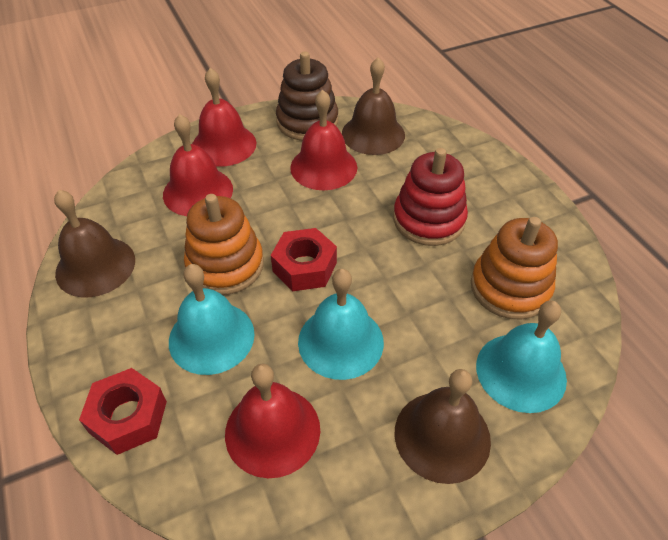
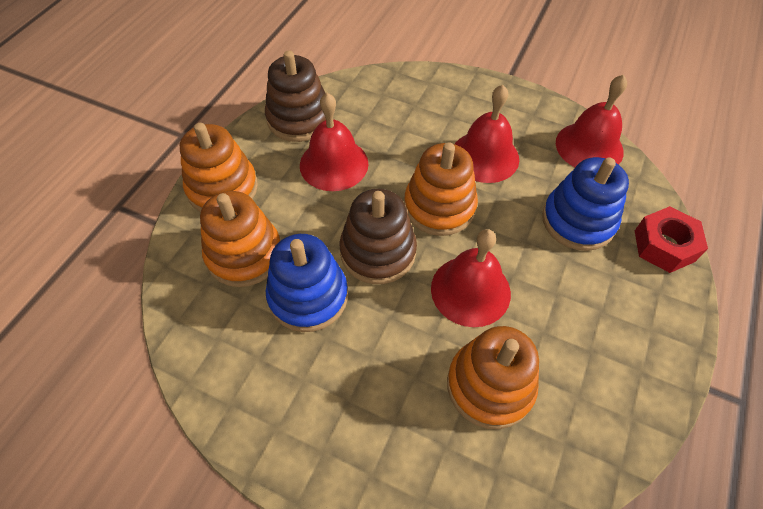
blue stacking toy: none = 0 -> [266,234,348,332] [542,157,629,251] = 2
brown bell: [54,190,135,297] [342,57,405,155] [394,369,491,484] = 3 -> none = 0
brown stacking toy: [276,51,338,141] = 1 -> [265,50,326,142] [339,189,417,284] = 2
orange stacking toy: [184,194,264,295] [471,217,558,320] = 2 -> [180,123,258,212] [200,191,280,287] [404,143,478,236] [447,326,539,429] = 4
red nut: [79,368,167,455] [271,228,337,291] = 2 -> [635,206,708,273] = 1
red stacking toy: [393,148,468,246] = 1 -> none = 0
turquoise bell: [169,264,255,375] [298,269,384,380] [476,301,567,413] = 3 -> none = 0

